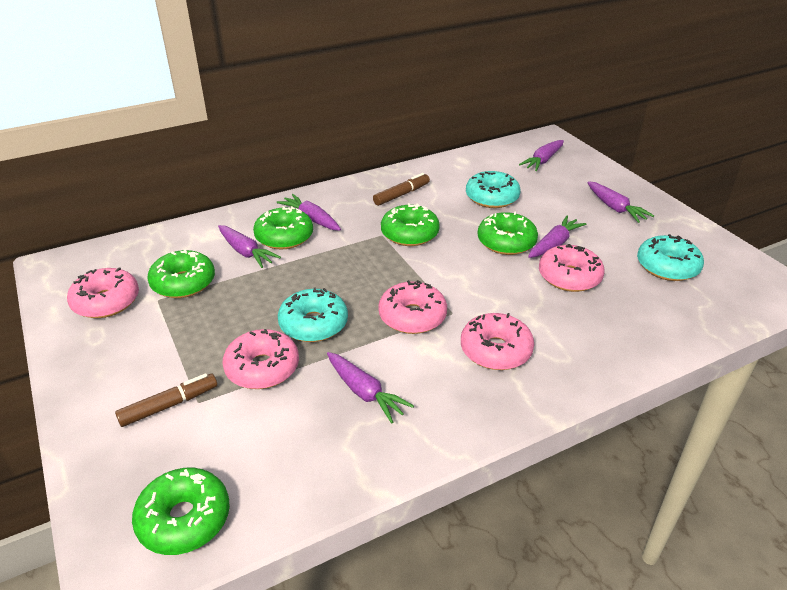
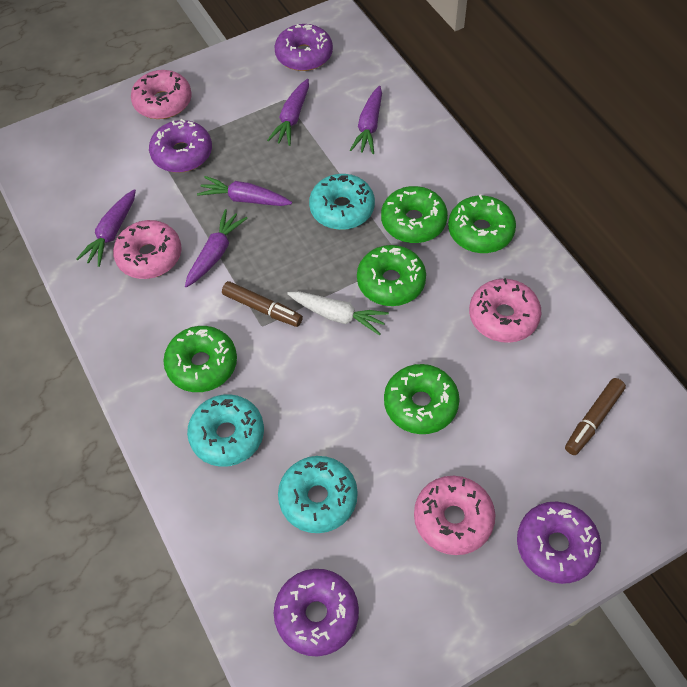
pink donut: [67,268,139,318] [223,329,299,389] [378,280,447,334] [461,313,534,370] [539,244,605,292] = 5 -> [113,220,182,279] [131,70,192,119] [414,476,495,555] [469,278,541,343] = 4
purple carrot: [218,225,281,268] [277,194,341,231] [327,352,414,423] [519,140,564,171] [528,216,587,258] [587,181,655,223] = 6 -> [76,189,136,267] [185,209,248,288] [197,176,292,206] [267,79,309,146] [350,86,382,154] = 5
purple donut: none = 0 -> [149,119,212,173] [274,569,359,656] [275,24,333,71] [517,501,601,584] = 4
white carrot: none = 0 -> [287,291,389,335] = 1

